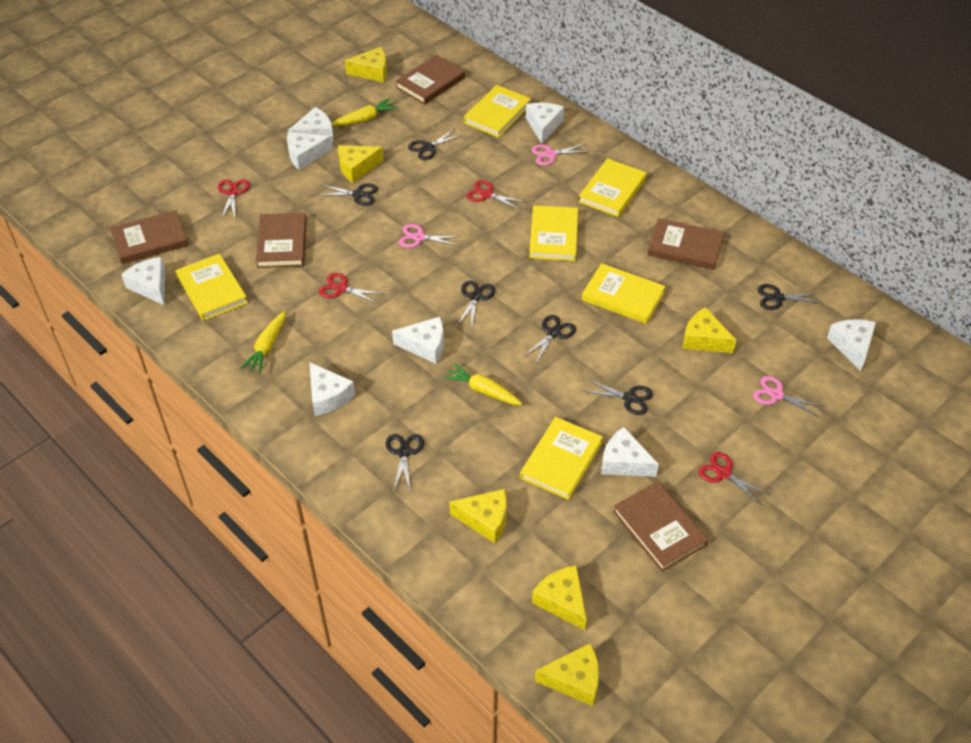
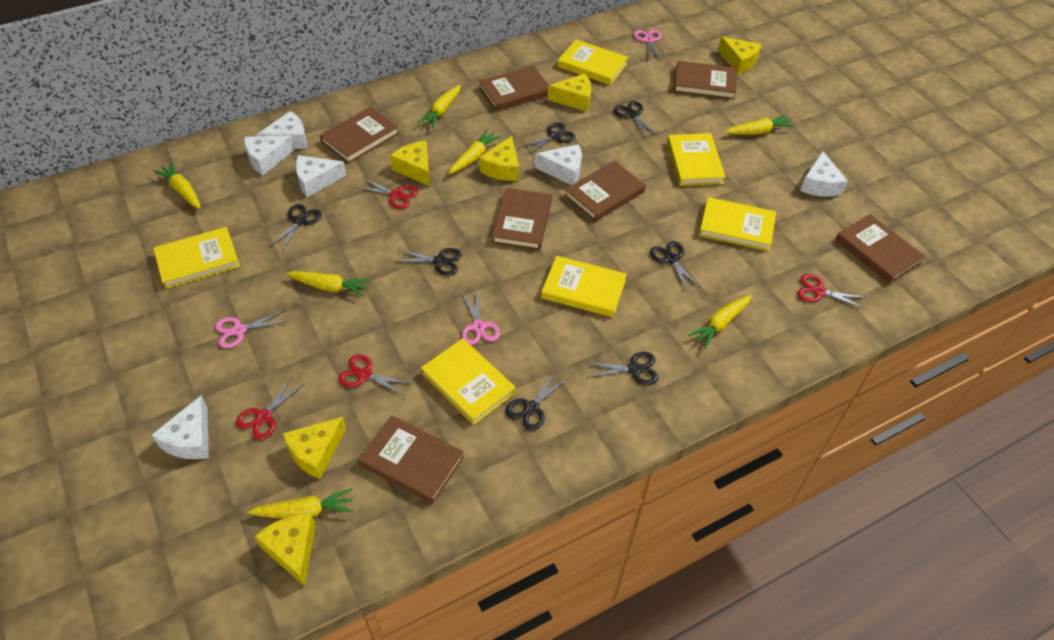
brown book: [110,210,189,264] [256,213,307,268] [395,55,465,105] [613,482,708,572] [647,218,724,270] = 5 -> [320,107,399,164] [358,415,464,504] [479,65,549,111] [492,188,552,250] [564,161,646,222] [674,61,737,99] [835,214,925,284] = 7
white cheese: [121,257,165,305] [287,132,333,170] [288,107,334,142] [309,362,355,416] [392,317,444,364] [526,103,564,144] [601,427,659,477] [827,319,876,371] = 8 -> [152,396,209,459] [244,135,295,175] [257,111,307,149] [295,155,346,197] [535,144,582,185] [800,151,848,197] = 6
yellow carrot: [241,311,285,374] [332,98,397,126] [443,363,522,405] = 3 -> [153,162,201,209] [248,489,353,518] [286,271,370,296] [417,85,461,128] [449,129,502,174] [688,295,752,349] [725,115,794,135] = 7

